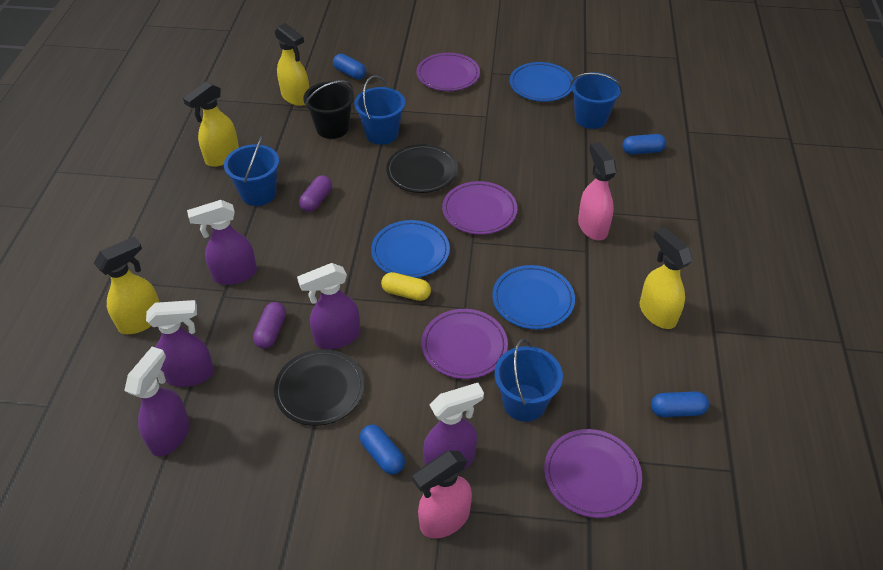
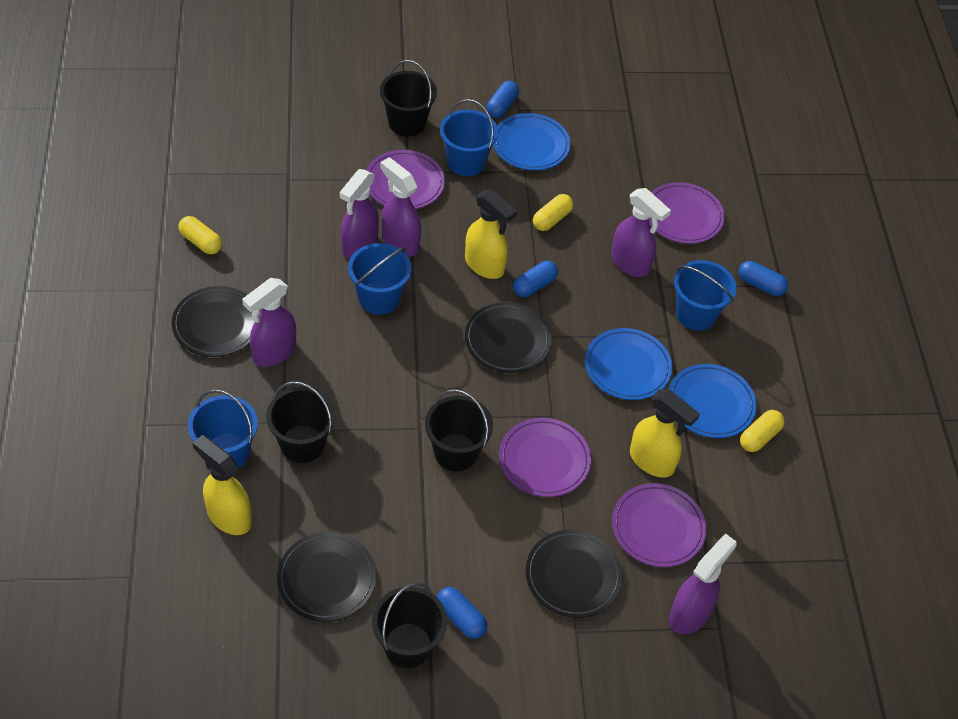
black bucket: [303,80,354,139] = 1 -> [266,381,335,463] [372,582,447,668] [380,60,437,136] [425,389,493,471] = 4
black plate: [274,349,364,426] [386,144,458,193] = 2 -> [172,286,260,357] [277,532,377,622] [465,302,552,373] [526,530,623,618] = 4
pink spray bottle: [412,451,472,538] [578,142,617,240] = 2 -> none = 0
purple capsule: [253,302,286,349] [299,175,332,212] = 2 -> none = 0
yellow capsule: [381,272,431,301] = 1 -> [178,216,222,254] [533,194,573,231] [740,410,785,452] = 3
yellow spray bottle: [94,237,159,334] [183,82,239,167] [274,23,309,106] [640,227,693,329] = 4 -> [193,435,252,535] [465,189,517,279] [630,389,700,478] = 3

